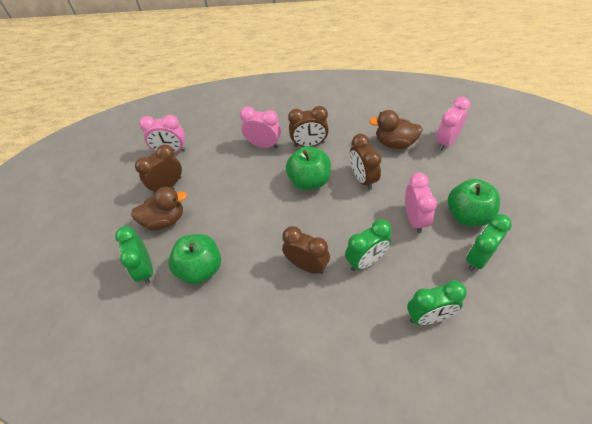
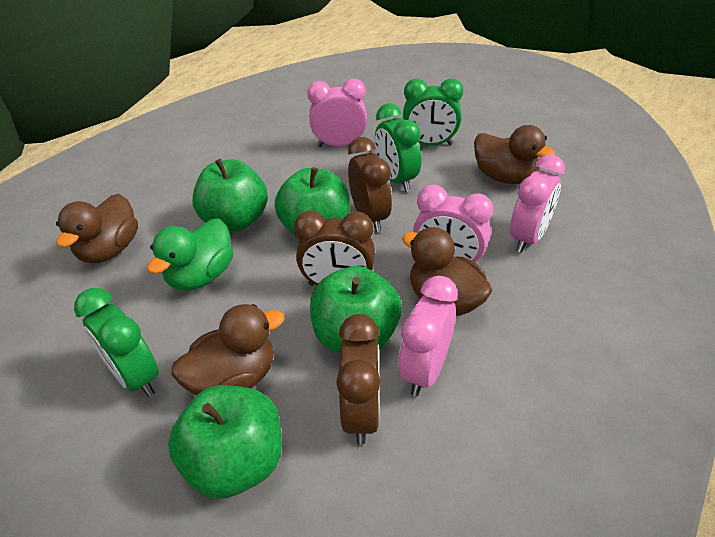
brown clock: [135,144,182,194] [282,226,330,274] [288,106,329,147] [350,134,381,190] = 4 -> [294,211,375,286] [336,314,380,445] [348,137,392,232] = 3
brown duck: [131,187,187,231] [369,110,423,149] = 2 -> [56,194,138,263] [171,304,285,396] [402,227,492,316] [474,125,556,184] = 4
green apple: [168,234,221,284] [286,146,331,190] [448,179,500,226] = 3 -> [168,385,282,499] [192,159,268,232] [275,167,350,238] [310,266,402,353] = 4
green clock: [115,226,153,284] [345,219,392,271] [407,280,467,325] [466,214,512,271] = 4 -> [74,288,159,397] [375,103,421,192] [403,78,463,146] = 3
green duck: none = 0 -> [147,218,233,290] = 1

